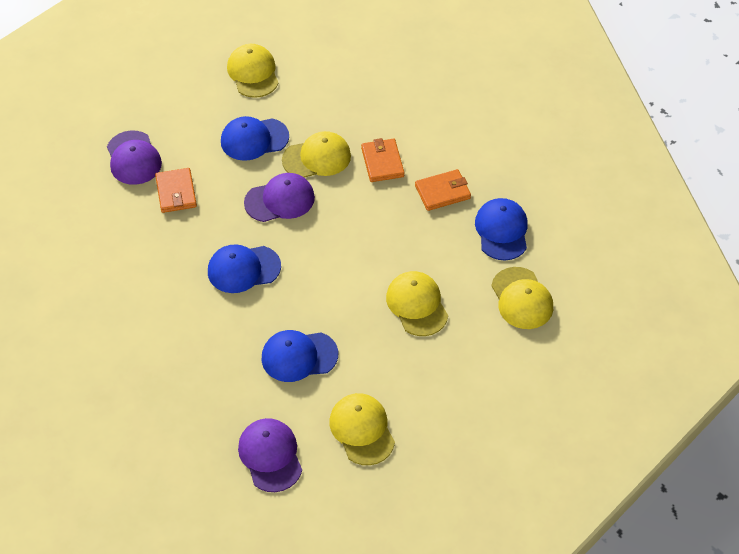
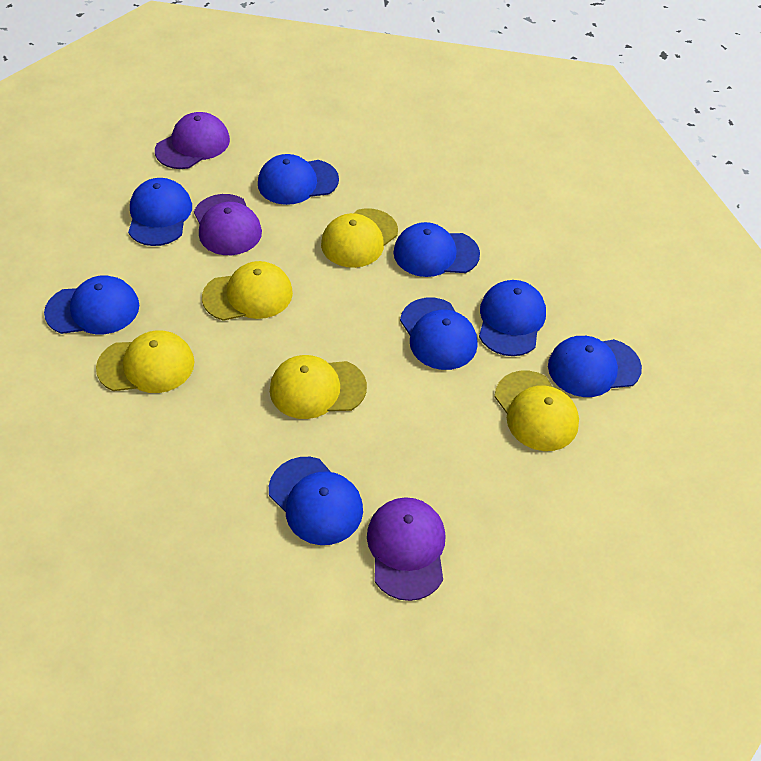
blue cap: [208,245,281,293] [221,116,289,161] [262,330,338,382] [475,198,528,261] = 4 -> [44,275,139,334] [128,178,192,246] [258,154,339,205] [269,457,363,545] [393,222,480,277] [400,298,478,370] [479,280,546,356] [548,336,642,397] = 8
orange wallet: [155,168,197,213] [361,138,405,182] [415,169,471,211] = 3 -> none = 0

